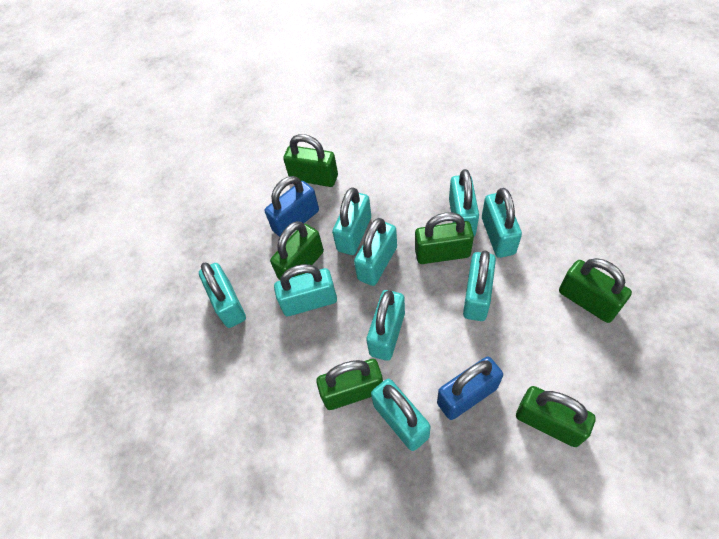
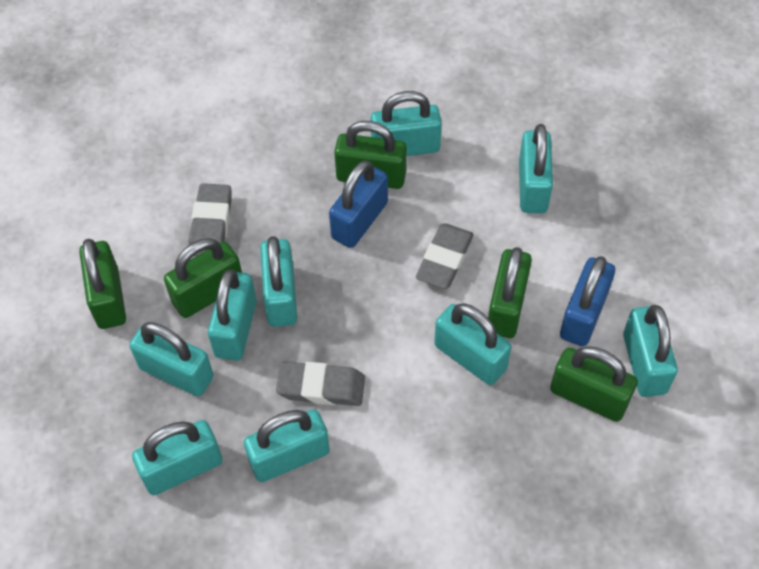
green padlock: [270,221,324,280] [283,134,338,187] [316,359,383,410] [415,212,474,264] [516,386,596,447] [559,258,632,323] = 6 -> [79,239,126,329] [164,238,242,318] [334,121,407,189] [488,247,532,338] [550,346,638,422] = 5
grey eraser: none = 0 -> [189,183,232,256] [276,362,365,406] [416,223,474,289] = 3

